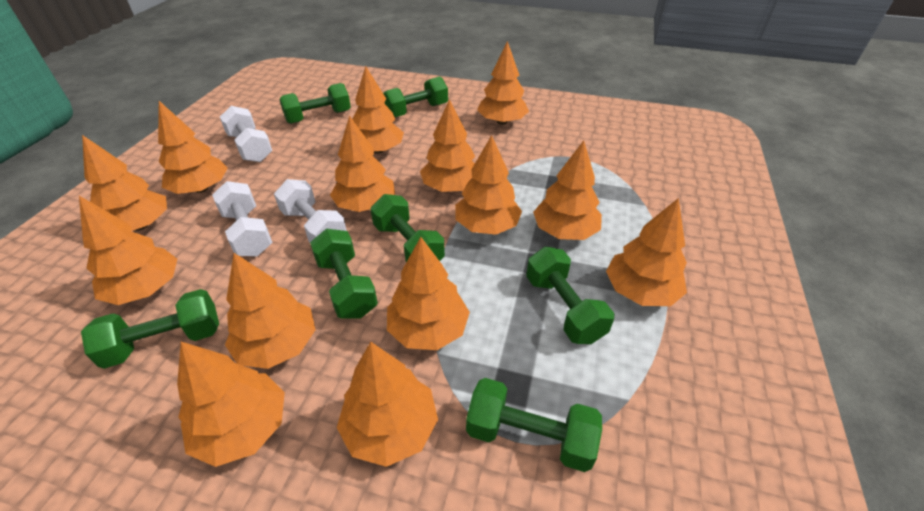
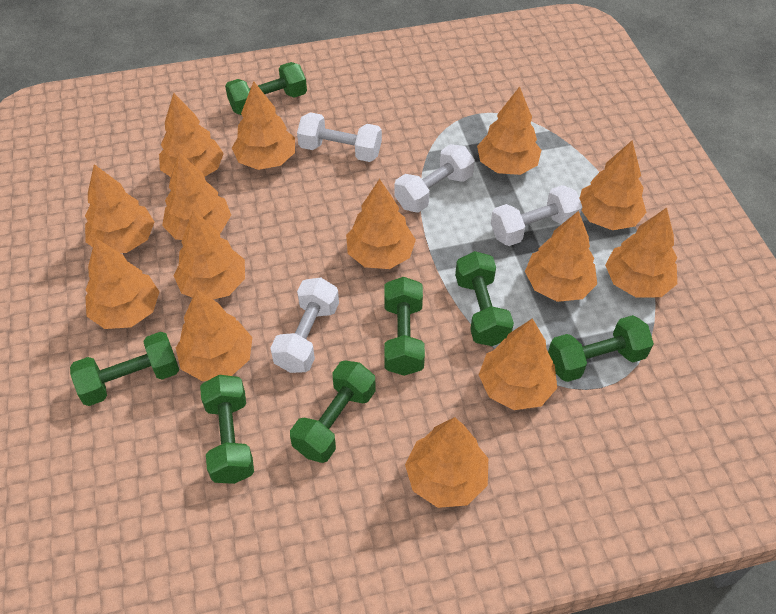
white dumbbell: [212,181,273,257] [220,106,272,162] [274,179,347,243] = 3 -> [270,278,339,373] [297,112,382,162] [394,144,475,213] [491,185,582,246] = 4

